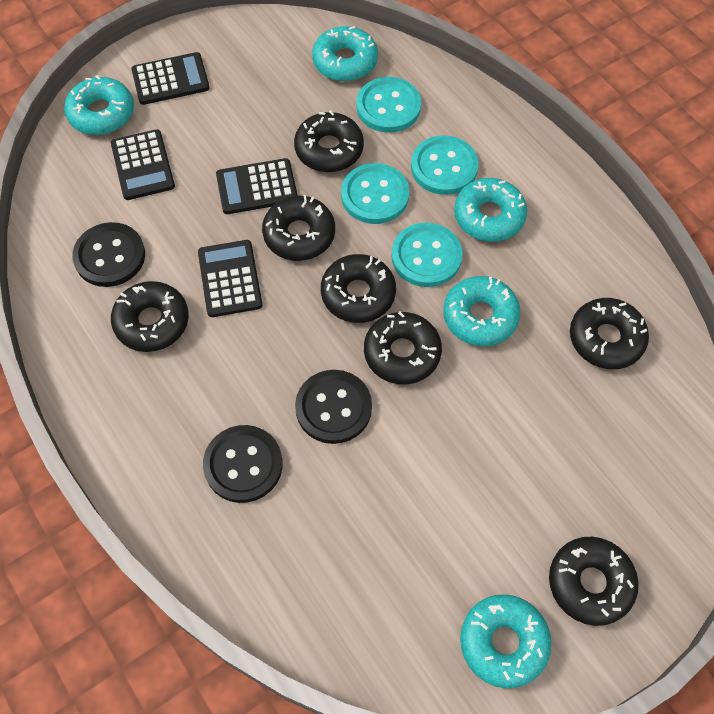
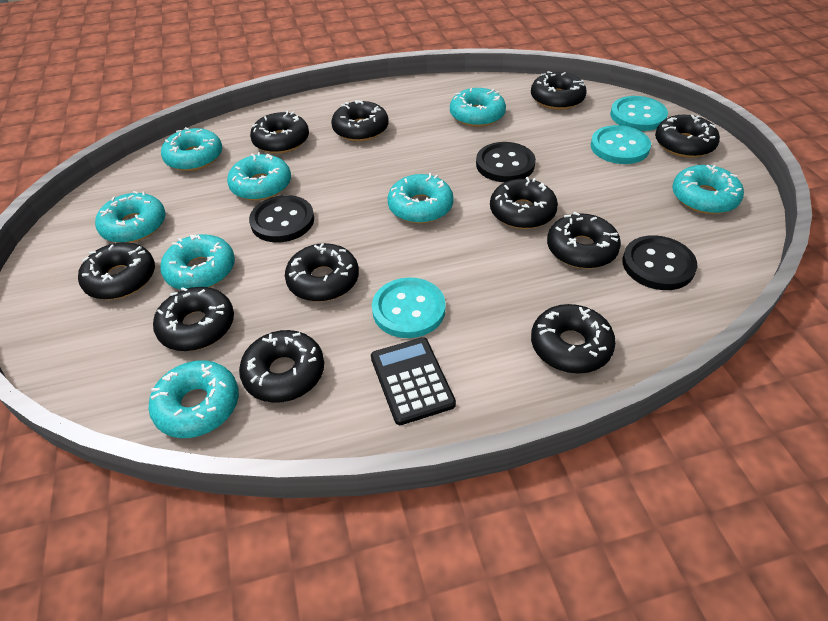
black calculator: [111,129,175,200] [131,52,210,105] [198,240,263,317] [216,158,298,214] = 4 -> [371,337,456,425] = 1
black donut: [111,281,189,352] [262,195,335,261] [294,110,364,172] [321,254,396,323] [364,312,442,384] [549,537,639,626] [570,298,649,369] = 7 -> [78,242,155,300] [153,287,234,351] [239,330,324,403] [250,111,309,154] [285,243,359,302] [331,100,389,141] [490,177,558,229] [531,71,587,110] [531,304,616,374] [547,212,621,269] [655,115,720,158] = 11
turquoise button: [341,163,409,224] [356,77,421,133] [391,223,463,287] [411,135,479,195] = 4 -> [372,277,446,338] [591,125,651,164] [610,96,668,131] = 3
turquoise donut: [64,75,134,135] [312,26,378,81] [443,276,520,346] [454,178,527,242] [460,594,552,688] = 5 -> [95,191,166,243] [148,360,239,438] [160,234,235,290] [161,127,222,171] [227,152,291,201] [388,173,454,223] [450,88,506,127] [672,165,744,214] = 8

